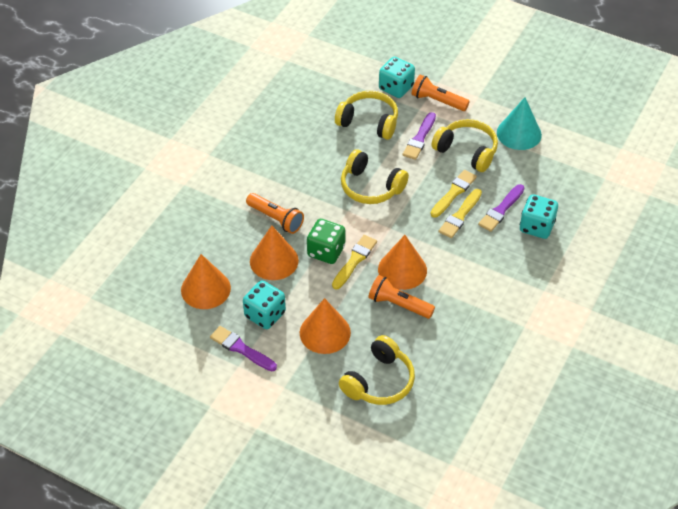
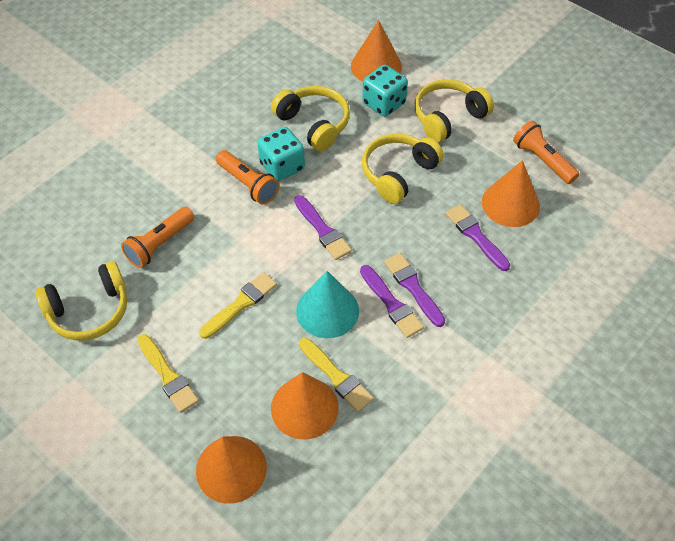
green dice: [307,219,345,264] = 1 -> none = 0
purple brush: [210,326,277,371] [402,112,436,160] [478,184,524,232] = 3 -> [294,195,352,260] [360,265,424,338] [384,253,445,327] [445,204,510,271] = 4
turquoise dice: [243,280,286,329] [379,57,415,98] [520,194,558,239] = 3 -> [258,127,305,181] [362,65,408,117] = 2

